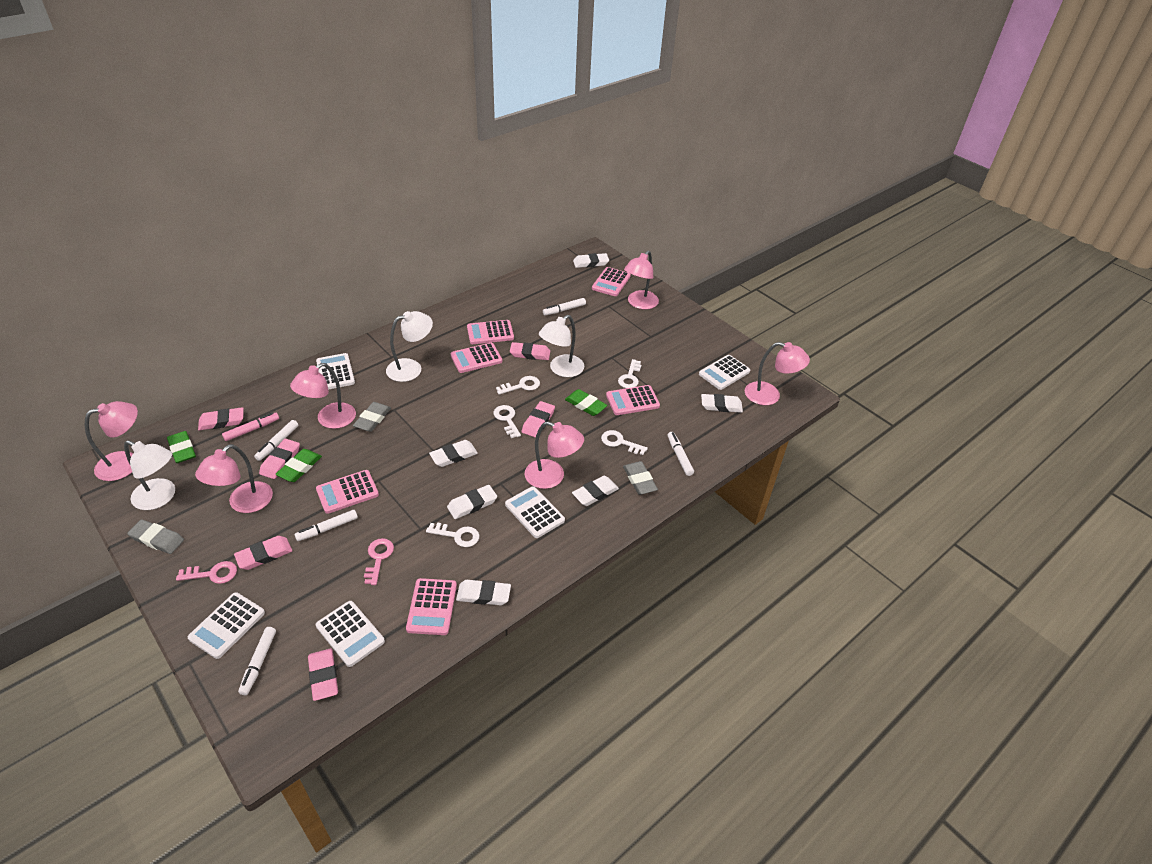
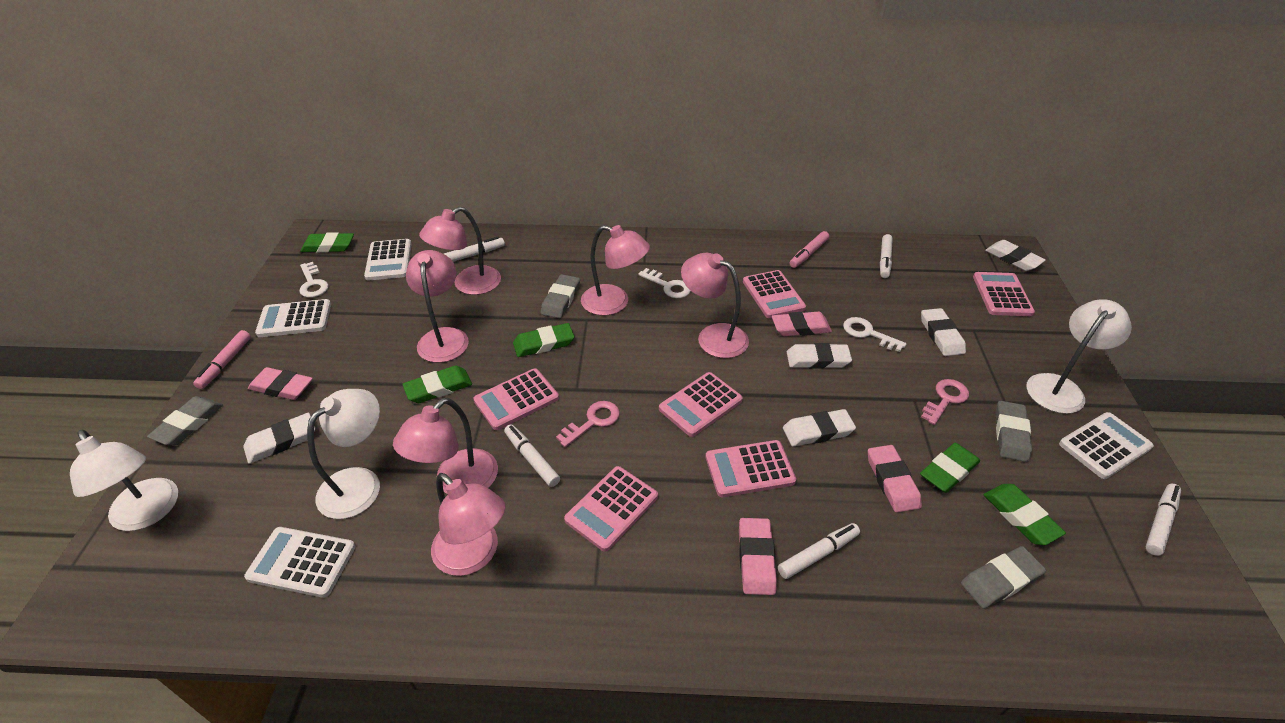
green eraser: [167,431,196,463] [275,449,322,482] [565,389,607,416] = 3 -> [300,232,354,253] [402,366,472,403] [513,323,574,357] [920,443,980,493] [983,484,1066,545] = 5
grey eraser: [127,519,184,554] [353,402,391,432] [623,461,658,495] = 3 -> [147,396,223,445] [541,274,580,319] [961,546,1046,609] [995,401,1032,462] = 4
pink eraser: [198,407,244,430] [234,536,292,570] [259,439,300,479] [308,649,338,701] [510,342,550,360] [522,401,555,438] = 6 -> [248,367,313,400] [739,518,777,595] [772,312,832,336] [868,445,922,513] = 4
pink marker: [222,412,279,441] = 1 -> [193,330,251,389] [789,231,829,268] = 2
white calculator: [188,592,265,659] [316,353,355,390] [316,601,385,667] [505,486,565,538] [699,355,750,390] = 5 -> [244,527,356,598] [255,299,331,337] [364,239,412,281] [1059,412,1154,479] = 4
white eraser: [429,440,478,467] [447,485,497,519] [456,580,511,605] [572,476,619,506] [573,253,609,268] [701,394,743,413] = 6 -> [243,413,315,464] [783,409,856,447] [787,343,852,369] [921,308,966,356] [985,240,1046,271] = 5
white key: [426,522,480,547] [493,405,521,438] [496,376,540,395] [601,430,648,455] [618,359,641,388] = 5 -> [299,262,328,298] [638,268,691,298] [843,317,907,352] = 3

